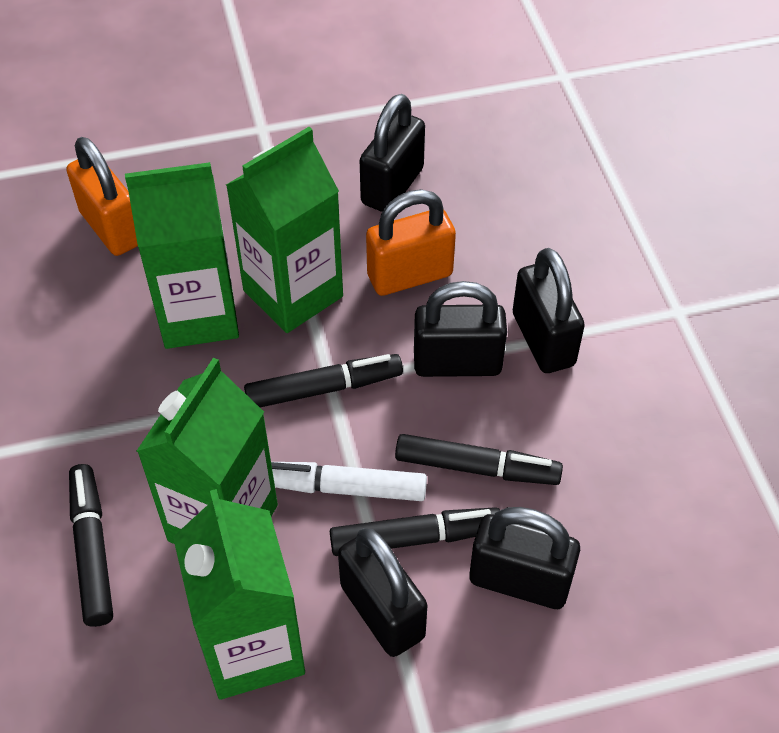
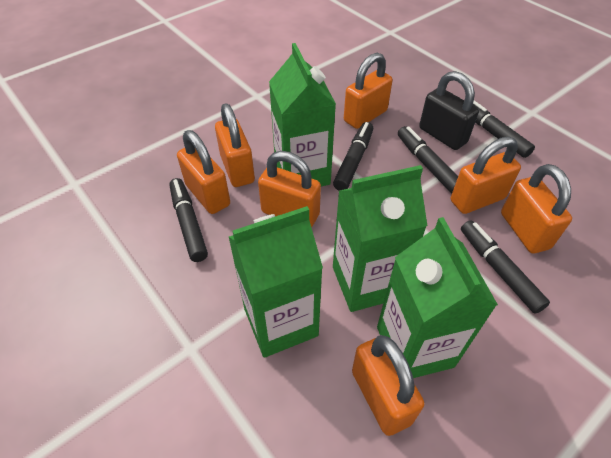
black marker: [69,464,113,627] [244,354,403,407] [330,507,500,556] [395,434,563,485] = 4 -> [169,178,208,262] [333,122,373,191] [398,126,458,193] [461,220,550,314] [472,100,535,158] = 5
black padlock: [338,528,427,657] [360,94,425,212] [414,281,507,377] [469,507,580,609] [513,248,585,373] = 5 -> [419,71,479,150] = 1
orange padlock: [66,137,138,256] [366,189,456,296] = 2 -> [177,130,230,214] [215,104,255,187] [258,151,321,227] [344,52,393,129] [352,335,424,436] [451,137,521,214] [501,164,572,253] = 7
white marker: [271,462,427,501] = 1 -> none = 0

